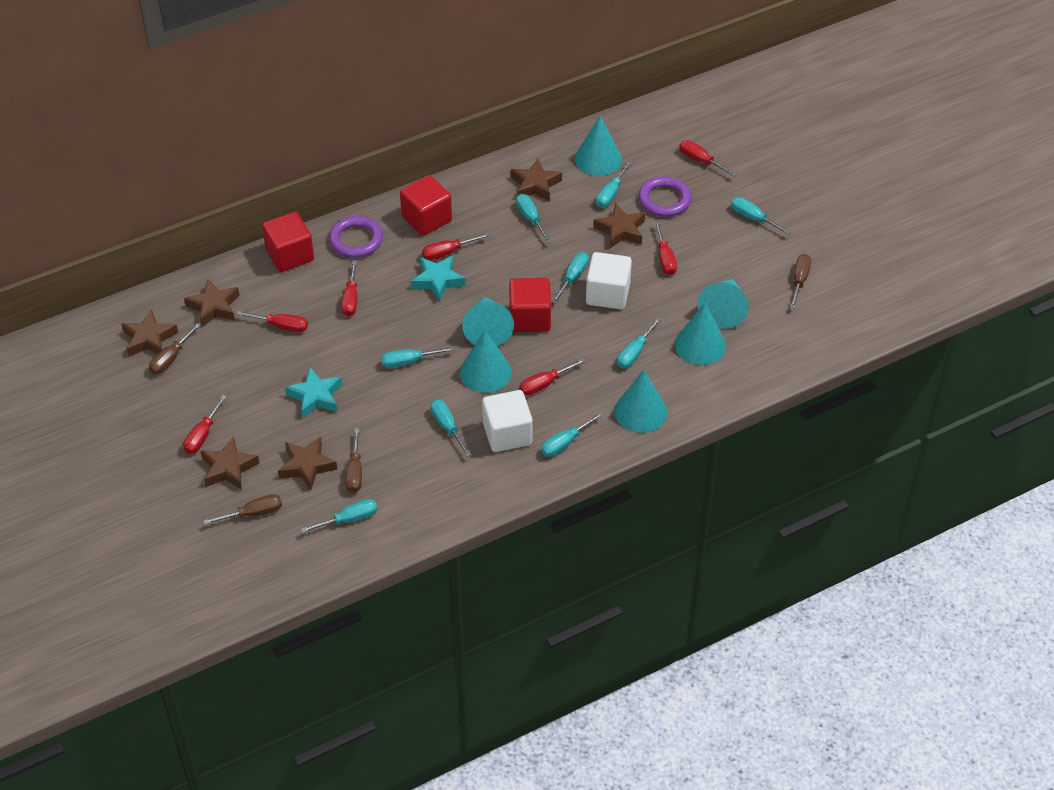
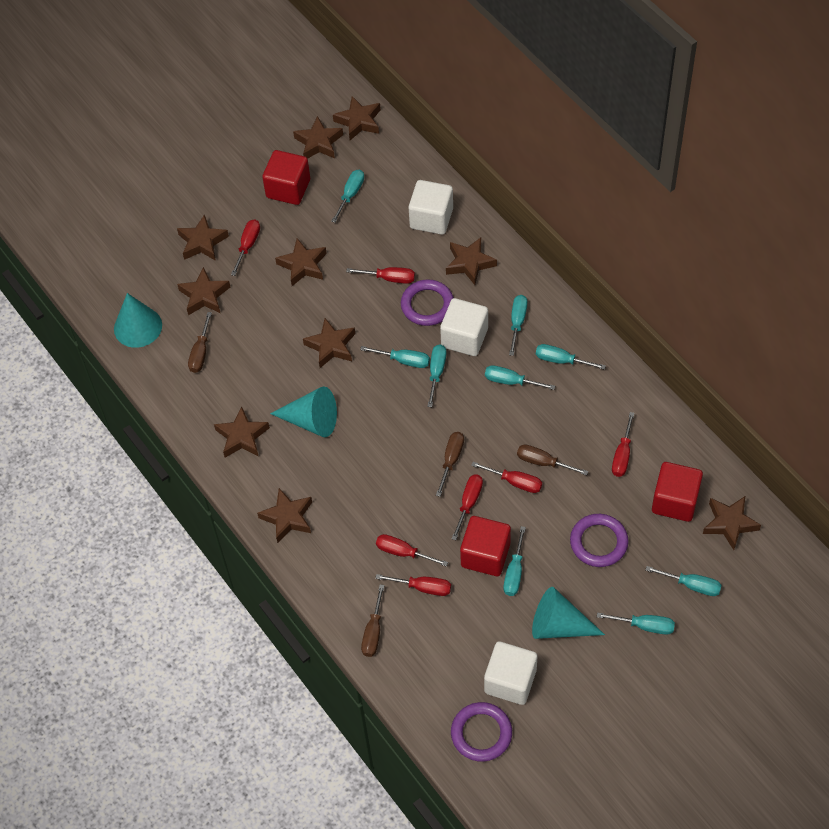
brown star: [121,310,178,356] [184,279,239,327] [201,436,259,490] [278,437,337,490] [511,159,562,201] [593,203,645,248] = 6 -> [177,214,229,261] [177,267,230,315] [214,406,270,458] [257,488,312,543] [275,238,327,286] [293,116,343,159] [303,318,355,368] [333,96,381,140] [446,237,497,285] [703,496,761,550] = 10
purple ring: [329,216,383,258] [638,176,692,217] = 2 -> [401,279,454,326] [451,702,512,762] [570,514,629,567] = 3
turquoise cone: [460,330,512,393] [462,296,514,346] [575,116,622,176] [614,370,667,433] [675,303,726,365] [697,279,748,329] = 6 -> [114,293,162,348] [270,387,337,437] [532,587,605,639] = 3
turquoise star: [285,367,342,418] [411,255,465,302] = 2 -> none = 0
white cube: [482,390,532,452] [586,252,632,309] = 2 -> [408,180,453,235] [440,298,488,356] [484,641,537,705] = 3

